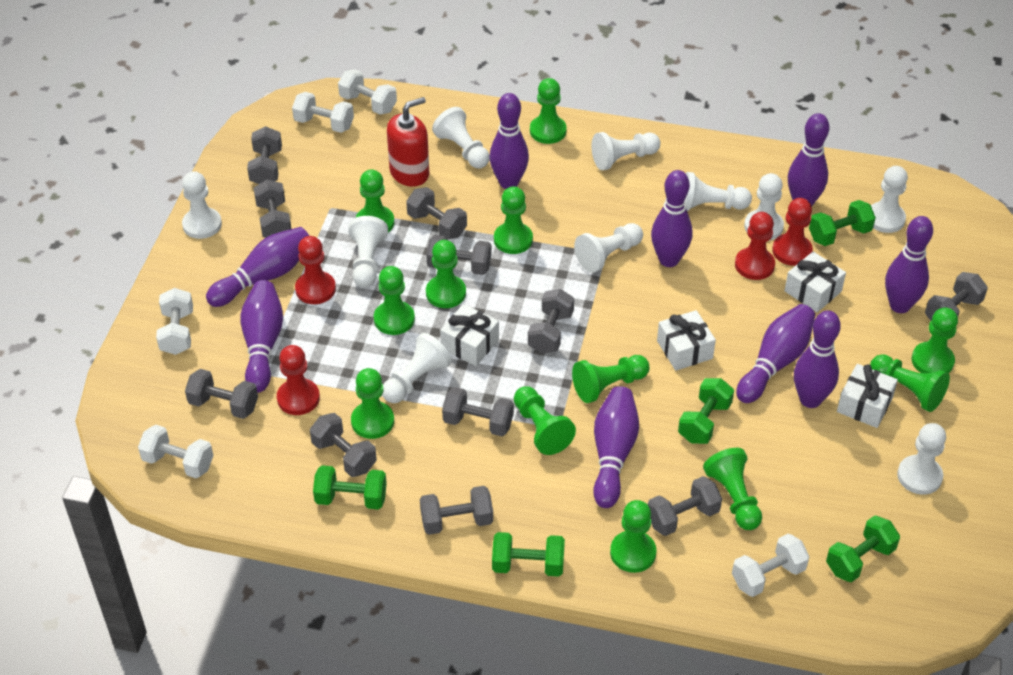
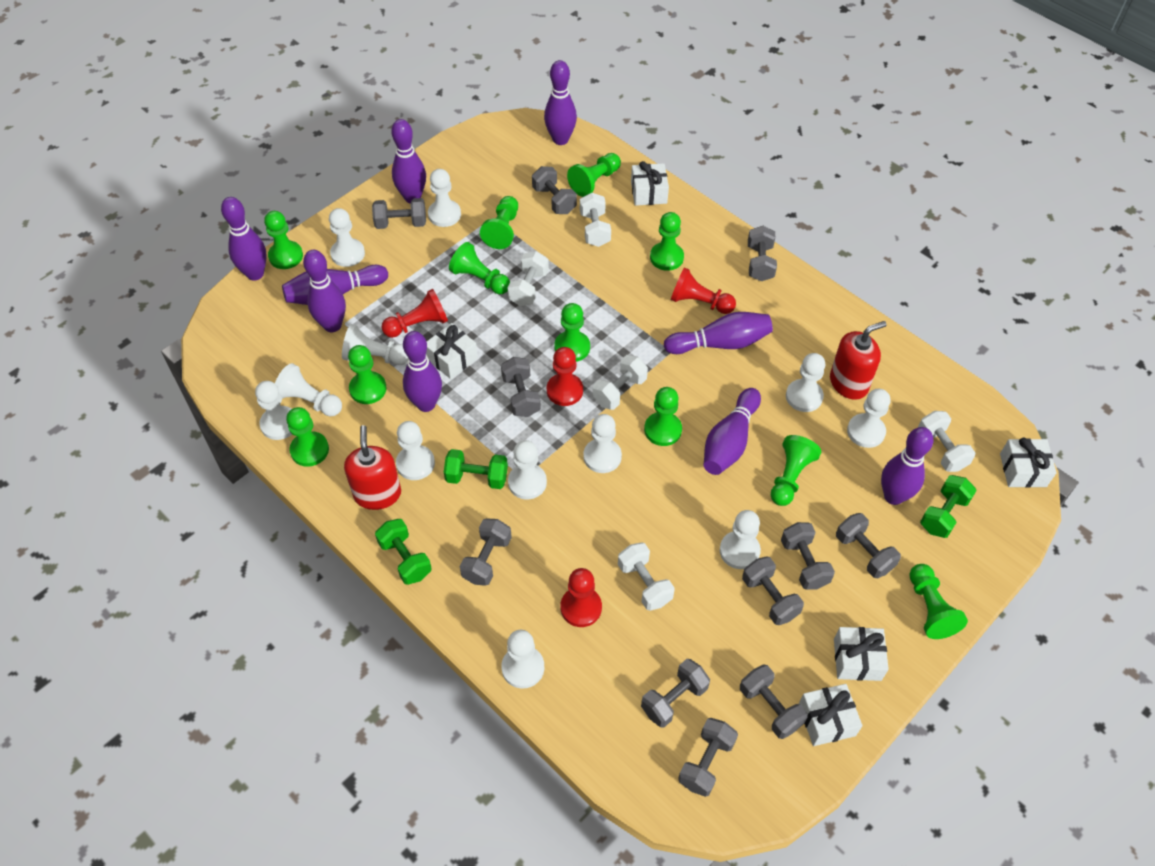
green dumbbell: [313,465,387,510] [492,532,565,577] [678,378,734,444] [809,200,876,246] [826,515,900,582] = 5 -> [375,519,432,585] [444,449,508,489] [920,475,977,538] = 3
green pawn: [351,368,394,439] [356,169,394,232] [374,266,415,335] [426,240,466,308] [494,186,533,254] [514,386,576,455] [530,78,567,144] [572,355,649,403] [610,500,657,573] [703,448,762,530] [870,354,950,412] [911,308,958,373] = 12 -> [264,211,303,269] [286,407,329,467] [348,345,387,404] [449,242,510,294] [480,196,518,249] [554,303,590,362] [567,153,621,197] [644,387,682,446] [650,212,684,271] [771,435,821,506] [909,564,968,639] = 11
red soap dispenser: [387,97,429,187] = 1 -> [344,425,401,510] [830,321,887,400] = 2
white gift: [440,304,499,366] [657,310,716,371] [784,252,846,312] [837,364,898,428] = 4 -> [426,323,478,379] [631,161,669,206] [799,684,862,746] [834,627,889,681] [1000,438,1056,488] = 5
white pawn: [182,171,222,239] [348,216,388,287] [382,333,452,403] [432,107,490,169] [574,223,643,273] [591,132,660,170] [685,172,752,211] [744,173,784,241] [871,166,908,233] [897,423,946,495] = 10 -> [255,381,292,440] [275,363,342,417] [329,208,365,267] [342,324,408,365] [396,421,435,480] [428,169,461,227] [501,630,544,689] [508,440,547,500] [584,414,622,473] [720,510,761,569] [786,353,825,412] [847,389,891,448] = 12

